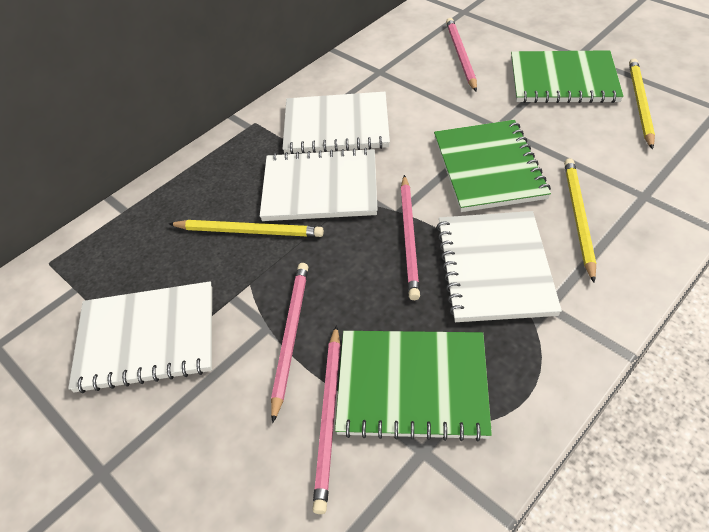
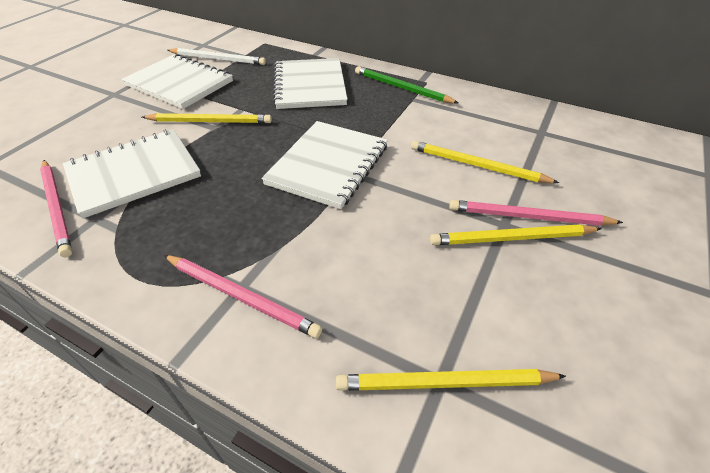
green notebook: [335,331,492,441] [434,120,551,212] [511,50,624,103] = 3 -> none = 0
green pencil: none = 0 -> [355,66,458,103] = 1
pink pencil: [271,263,308,423] [313,325,340,514] [401,175,420,300] [446,18,477,92] = 4 -> [40,160,72,257] [164,255,322,338] [449,200,623,226] = 3
white pencil: none = 0 -> [167,48,266,65] = 1
yellow pencil: [169,220,324,237] [564,158,596,283] [629,58,655,150] = 3 -> [142,113,272,123] [336,369,566,391] [411,141,559,183] [430,224,602,245] = 4

